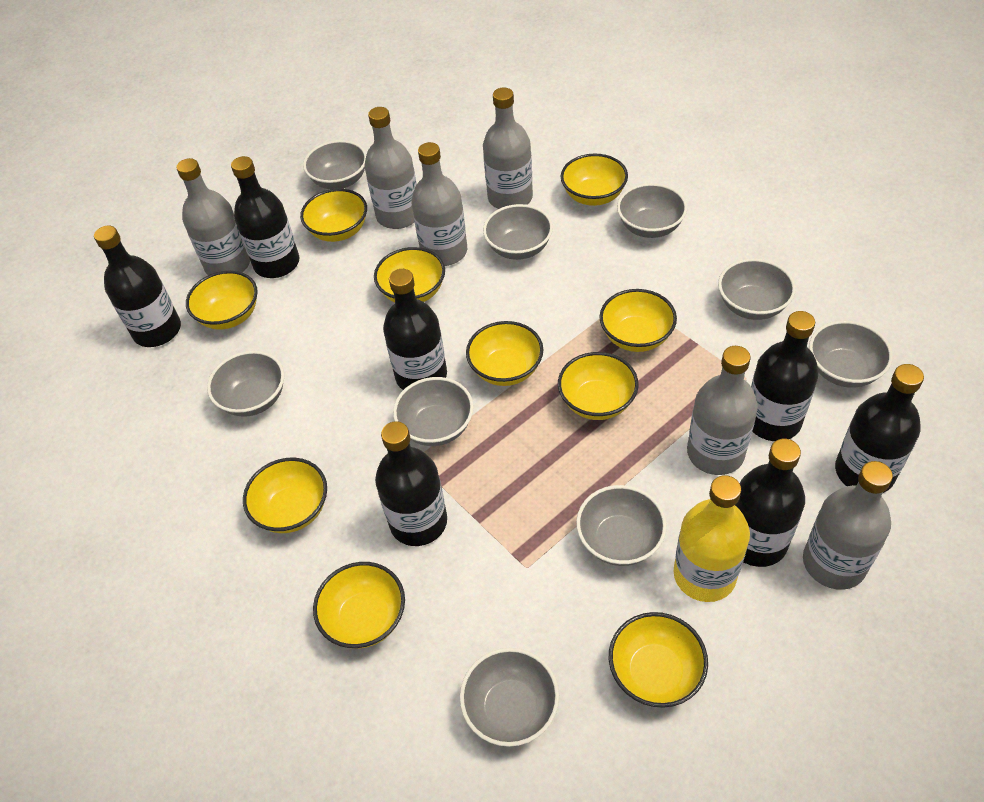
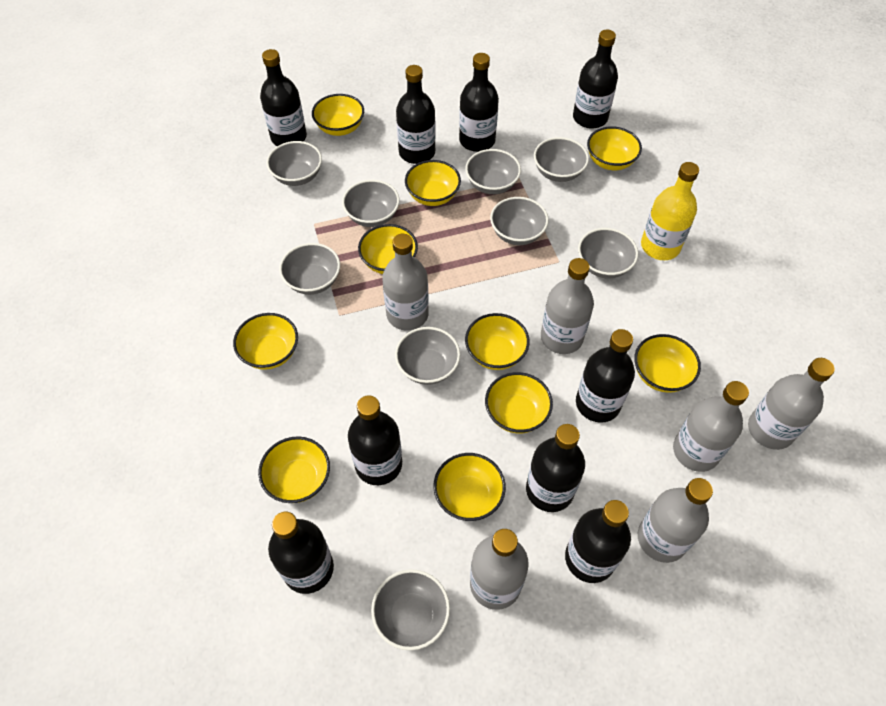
black bottle: [94,226,181,347] [231,156,299,278] [375,421,447,546] [383,269,447,390] [735,439,805,567] [751,311,819,441] [835,364,924,493] = 7 -> [260,49,307,146] [268,512,334,594] [348,395,402,485] [396,65,436,164] [459,53,499,152] [526,424,585,512] [565,500,631,583] [573,30,618,129] [576,329,635,423] = 9

